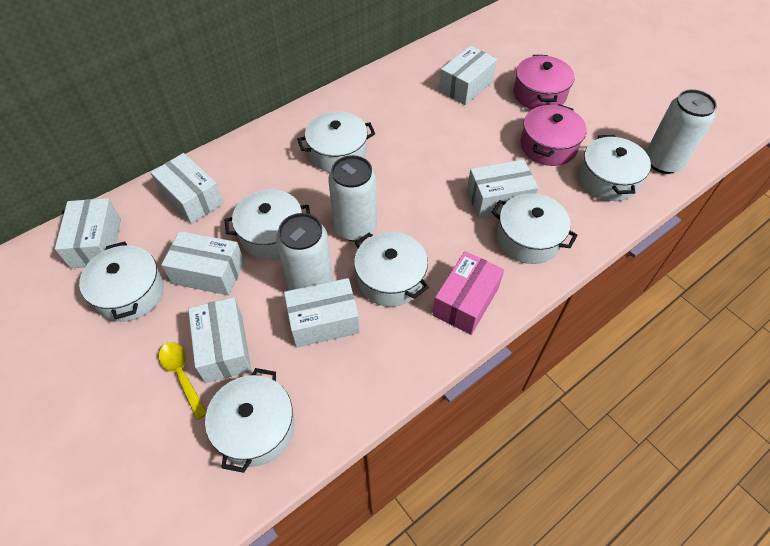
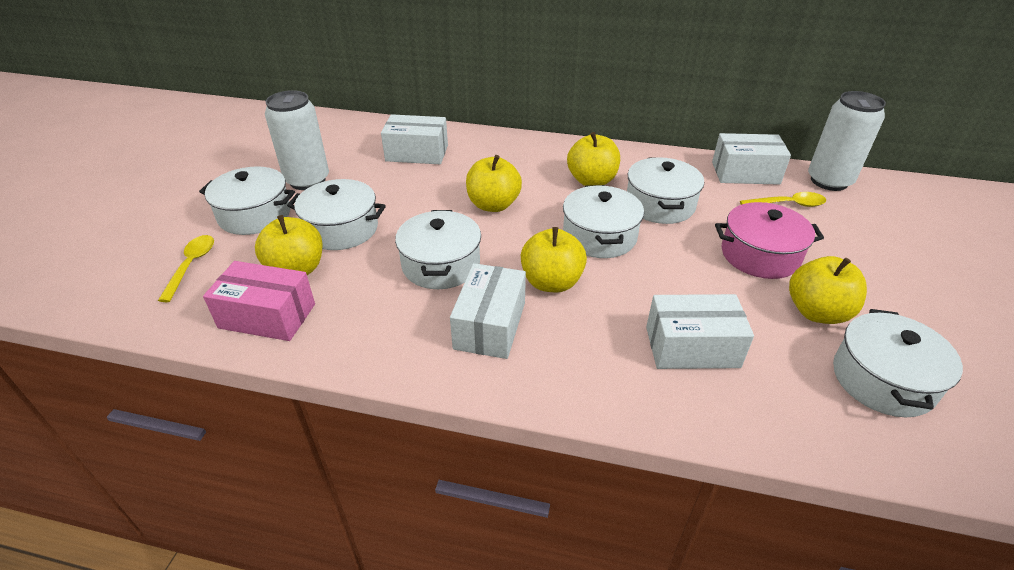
pink pot: [514,55,575,110] [520,104,586,166] = 2 -> [715,202,824,279] = 1
white box: [55,198,121,268] [151,153,223,224] [161,231,244,295] [188,297,251,383] [284,278,360,347] [439,46,497,105] [467,159,538,218] = 7 -> [381,114,448,164] [450,263,526,359] [646,294,754,369] [712,133,791,185] = 4
white can: [276,213,333,290] [328,155,377,241] [646,89,717,174] = 3 -> [265,90,329,190] [808,91,886,191] = 2
white pot: [79,241,164,322] [205,368,295,473] [225,189,310,260] [297,111,375,172] [354,232,429,307] [491,193,578,264] [579,135,651,201] = 7 -> [199,166,295,235] [287,179,386,250] [395,210,481,289] [563,185,644,258] [627,157,704,224] [833,309,963,417] = 6
yellow apple: none = 0 -> [255,215,323,275] [466,155,522,212] [521,227,587,292] [567,132,620,186] [789,256,867,324] = 5
yellow spoon: [159,342,207,420] = 1 -> [158,235,214,302] [740,192,826,207] = 2

